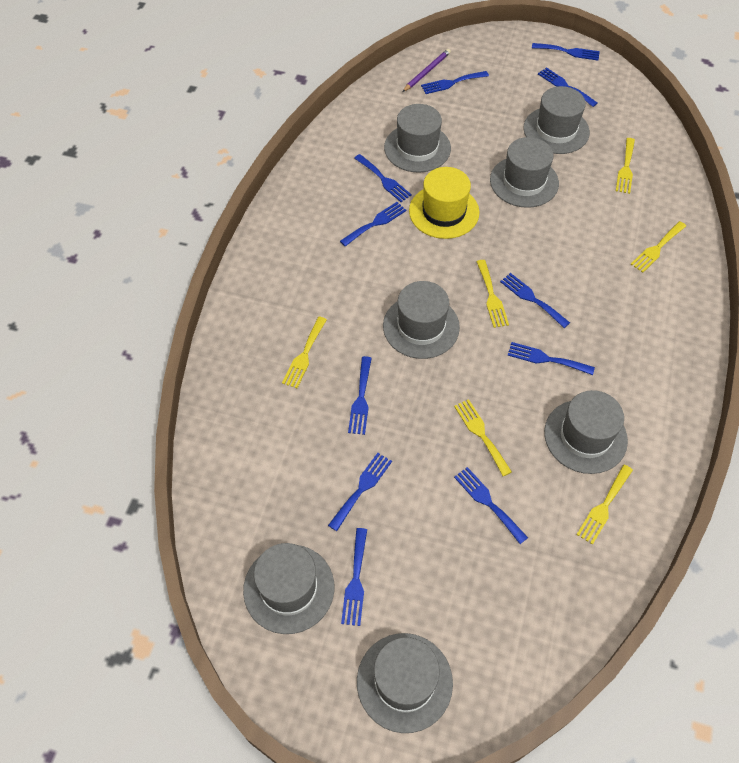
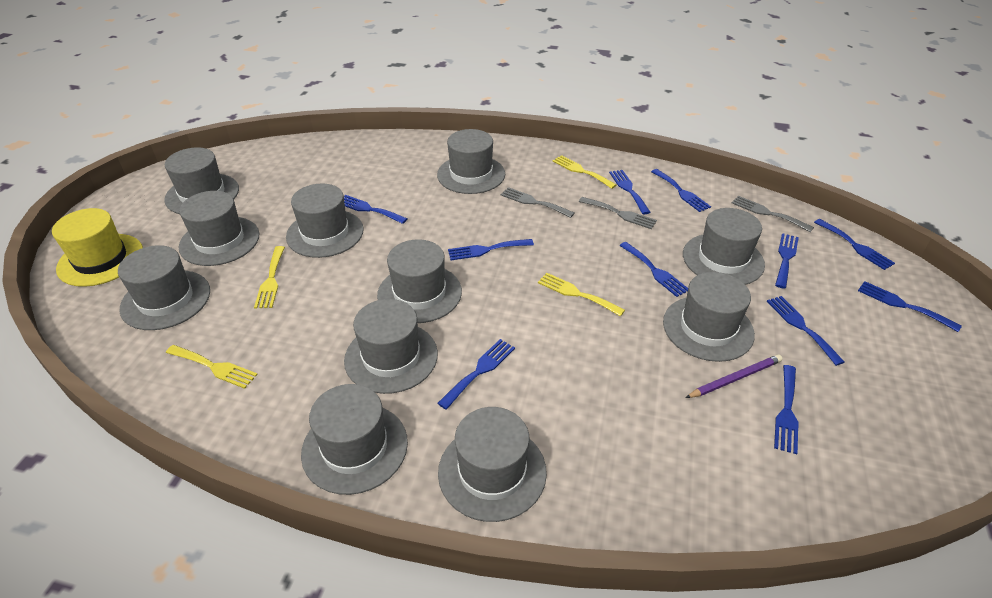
grey fork: none = 0 -> [501,187,574,218] [579,197,657,229] [732,196,814,232] = 3
grey hat: [243,543,334,634] [357,633,453,733] [383,281,460,359] [384,104,451,172] [490,137,559,208] [523,86,590,154] [544,390,628,474] = 7 -> [118,245,210,330] [164,147,239,214] [179,191,259,266] [286,184,363,258] [301,384,408,495] [344,299,438,394] [377,239,462,323] [437,129,505,194] [438,407,547,522] [663,272,755,362] [683,208,765,285] = 11
yellow fork: [282,317,327,388] [454,399,512,476] [476,260,509,328] [576,464,633,545] [616,138,635,194] [631,221,686,273] = 6 -> [166,345,258,389] [254,246,285,309] [538,273,625,316] [552,155,617,189] = 4

